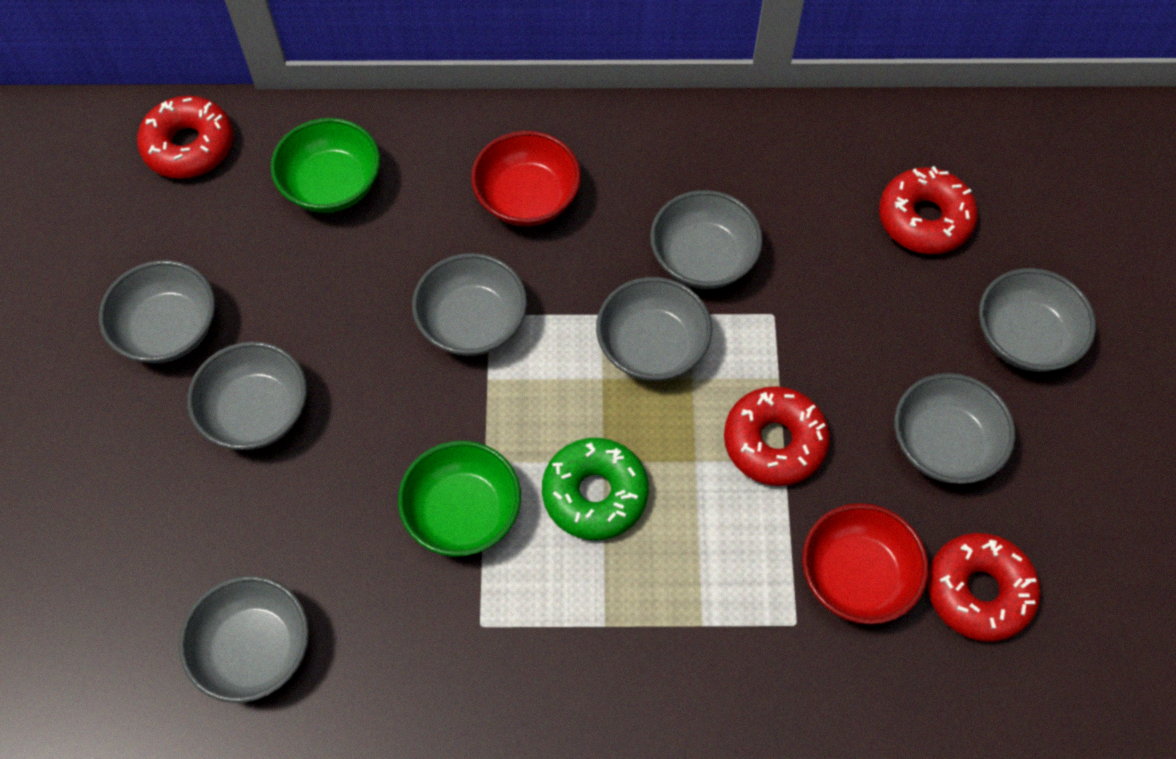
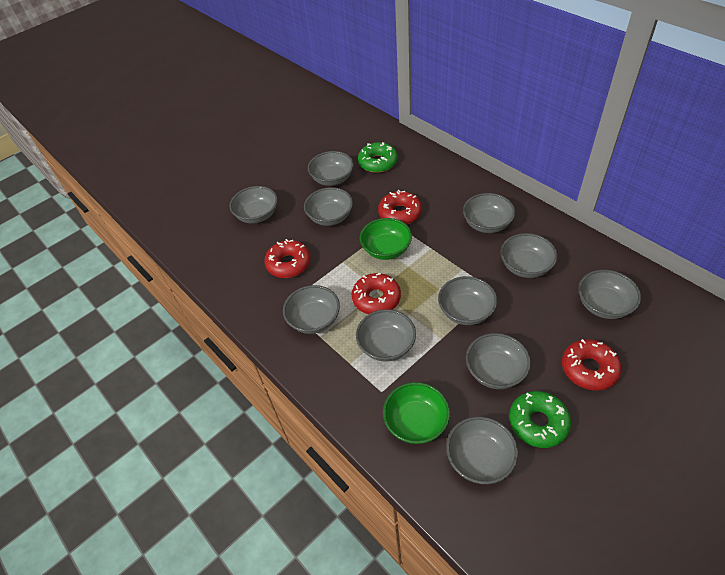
green donut: [542,438,649,540] = 1 -> [358,142,398,173] [509,391,571,448] = 2
grey bowl: [99,260,215,363] [179,576,309,703] [187,341,307,450] [412,253,527,356] [596,277,712,381] [650,190,763,289] [894,373,1015,484] [979,268,1096,372] = 8 -> [229,186,278,224] [283,285,340,334] [304,187,353,226] [308,151,354,186] [356,309,416,362] [438,276,497,325] [446,417,518,484] [463,193,515,233] [466,333,531,389] [500,233,558,278] [578,270,641,319] = 11
red bowl: [471,131,581,226] [802,503,929,624] = 2 -> none = 0

